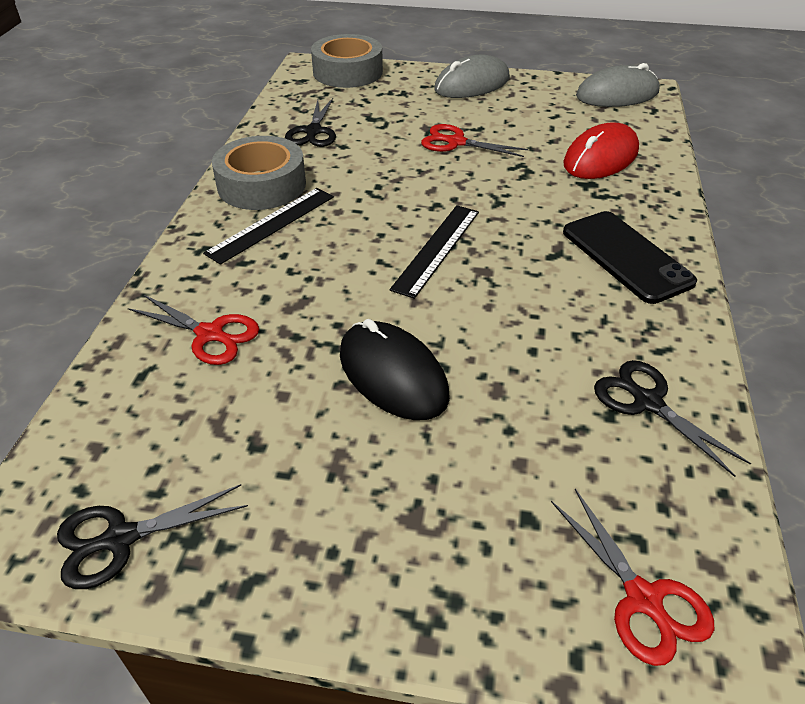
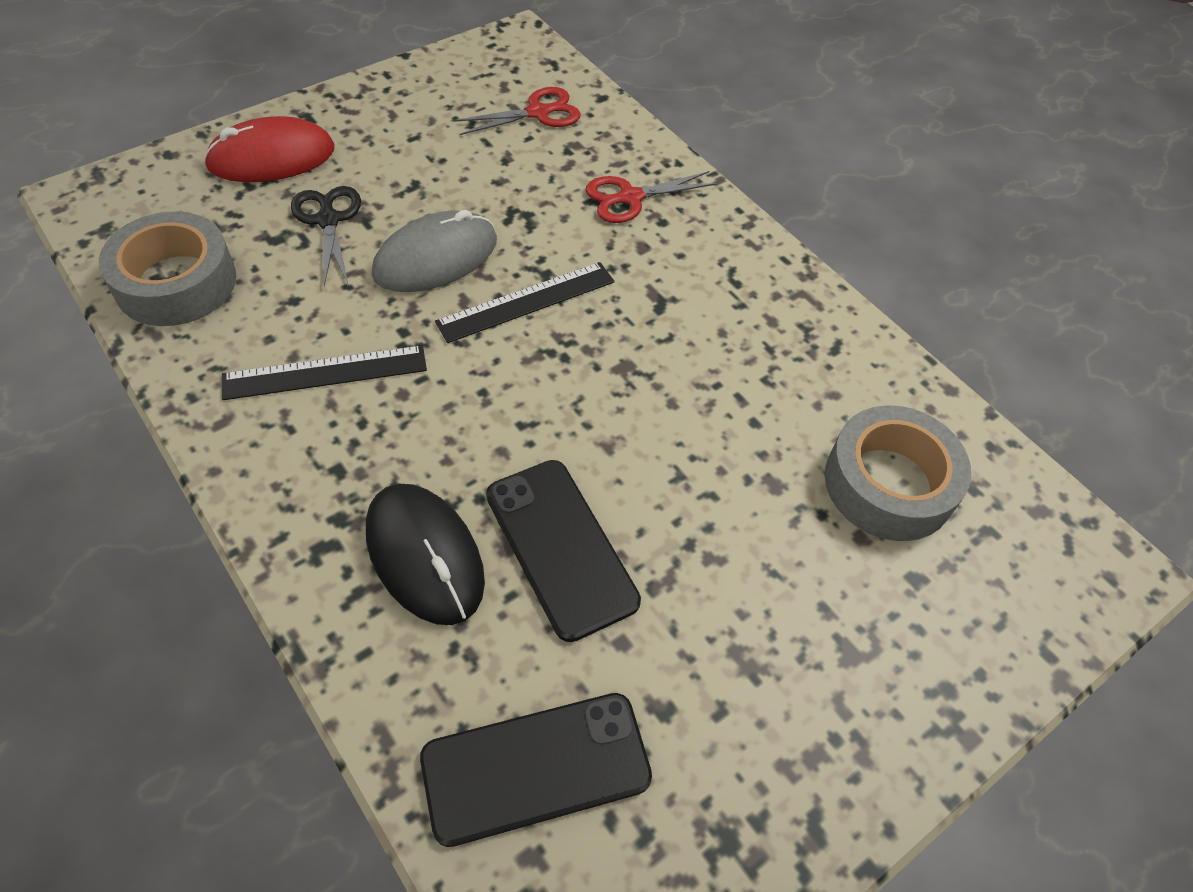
black phone: [563,211,697,304] = 1 -> [420,693,652,847] [486,460,641,642] = 2
black scissors: [57,484,248,589] [285,98,336,147] [594,360,751,477] = 3 -> [291,186,361,286] = 1
grey mouse: [434,55,510,98] [576,63,660,107] = 2 -> [372,210,497,292] = 1
red scissors: [128,294,259,365] [421,124,528,157] [551,489,714,666] = 3 -> [453,87,581,135] [586,171,718,223] = 2

